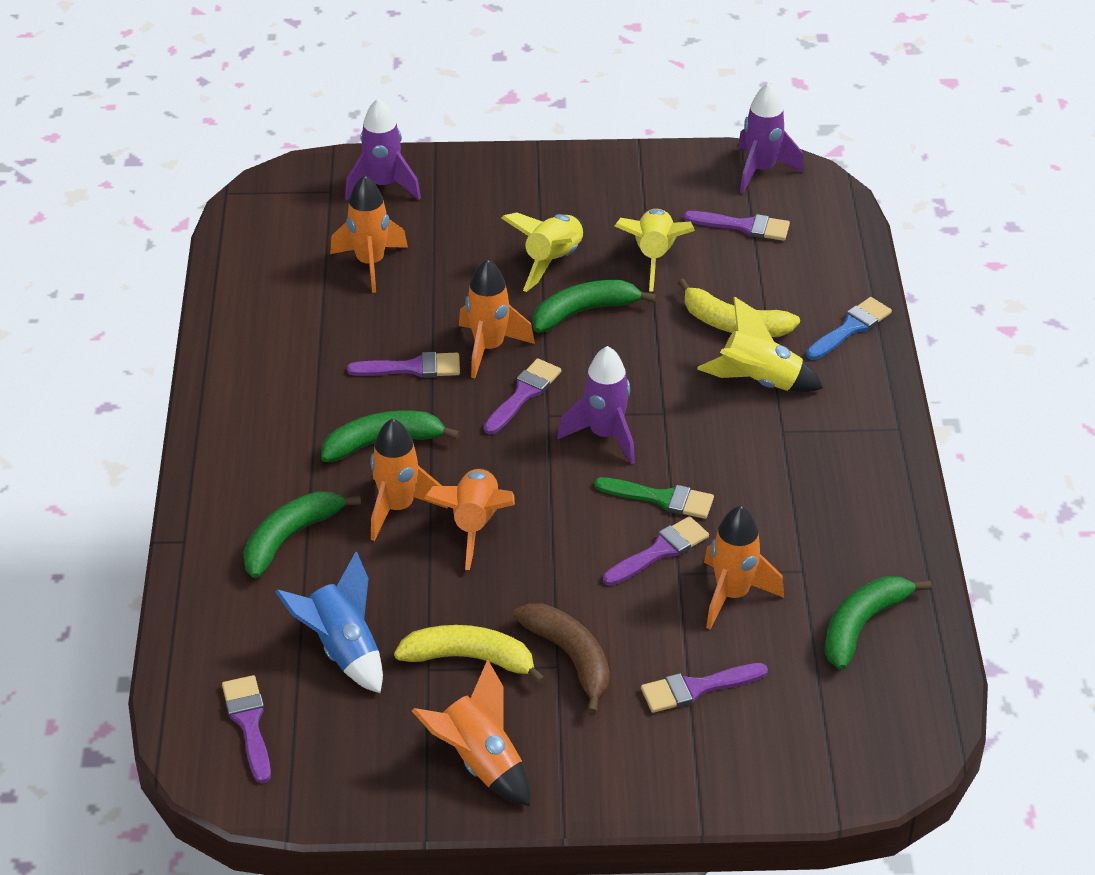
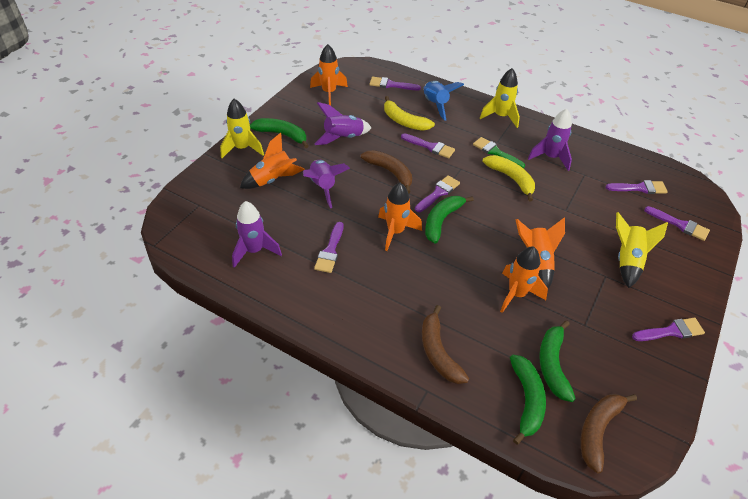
blue brush: [806,297,892,360] = 1 -> none = 0
brown banana: [513,603,610,715] = 1 -> [361,150,412,193] [422,305,469,384] [581,394,637,473] = 3
orange rocket: [330,175,408,293] [370,418,448,541] [412,660,530,806] [424,468,515,570] [459,259,535,378] [704,505,784,629] = 6 -> [240,133,305,189] [310,44,348,106] [378,183,422,251] [500,246,548,313] [516,217,565,289] = 5
purple brush: [222,675,271,783] [347,352,460,378] [484,358,561,435] [603,516,709,586] [641,663,768,713] [684,211,790,241] = 6 -> [314,222,343,273] [369,77,421,90] [401,133,455,158] [415,175,460,212] [606,180,668,194] [632,318,705,341] [644,206,710,241] = 7
purple rocket: [345,98,421,200] [557,346,635,465] [738,83,804,193] = 3 -> [232,201,282,268] [303,160,350,208] [315,102,371,145] [528,109,572,171] = 4

